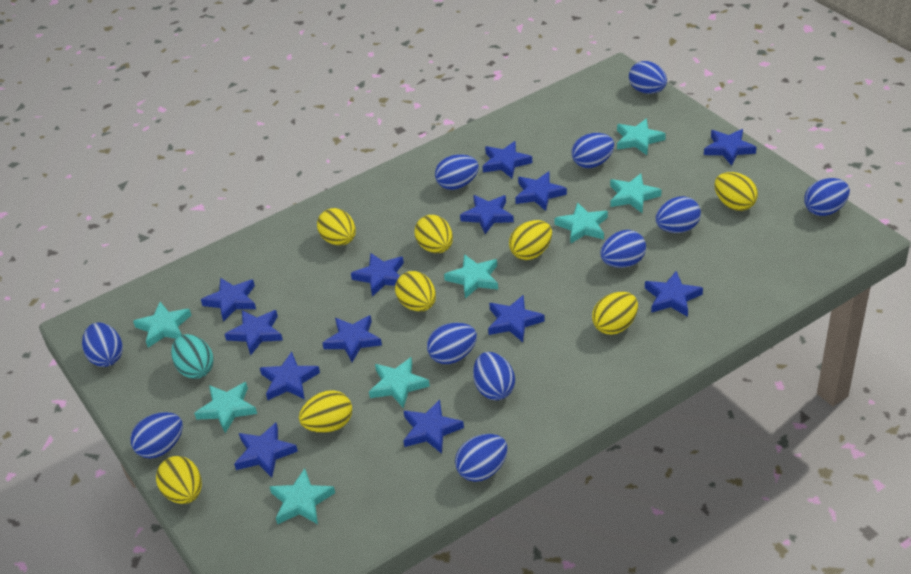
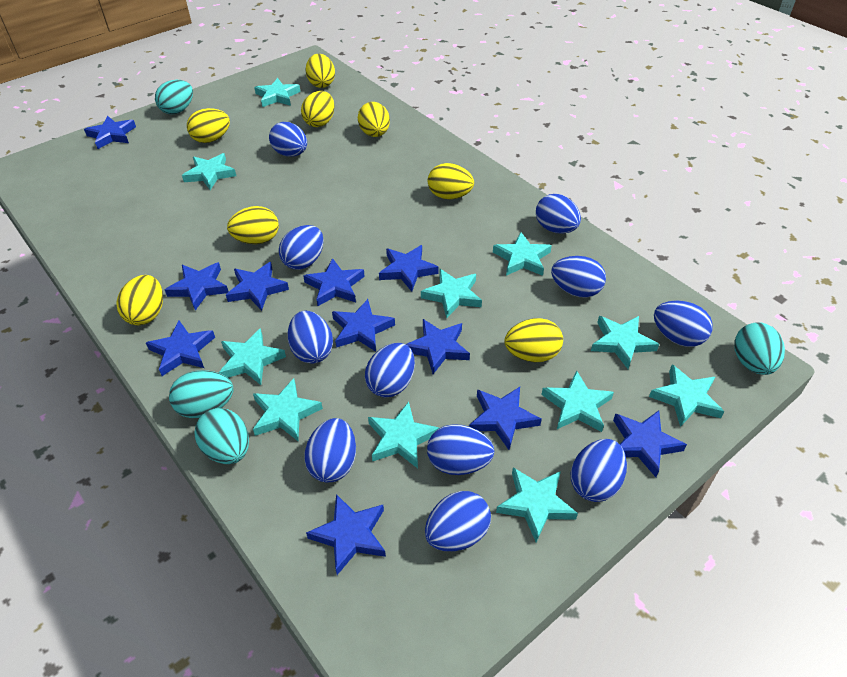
blue star: [201,278,256,322] [225,310,283,356] [234,423,298,477] [260,352,320,400] [322,315,382,362] [351,253,404,297] [403,400,464,454] [460,195,514,234] [482,141,532,178] [488,295,545,342] [515,171,567,211] [645,271,703,317] [704,129,757,166] = 13 -> [84,116,136,149] [146,321,215,376] [165,262,229,310] [226,262,289,311] [303,258,365,306] [306,494,386,575] [332,299,395,352] [379,245,439,292] [406,319,470,374] [469,387,542,450] [613,410,687,477] = 11
turquoise egg: [171,334,214,379] = 1 -> [155,80,193,114] [169,370,234,418] [195,408,249,464] [735,322,785,375] = 4
turquoise star: [133,302,191,348] [194,382,257,433] [270,468,335,525] [369,357,430,409] [444,254,498,299] [554,202,608,244] [610,173,661,213] [617,118,666,155] = 8 -> [182,153,236,190] [219,328,286,385] [253,378,323,441] [254,78,300,107] [368,402,439,468] [421,269,482,318] [493,232,552,276] [496,467,578,542] [541,370,614,432] [591,316,659,369] [649,364,724,427] = 11

